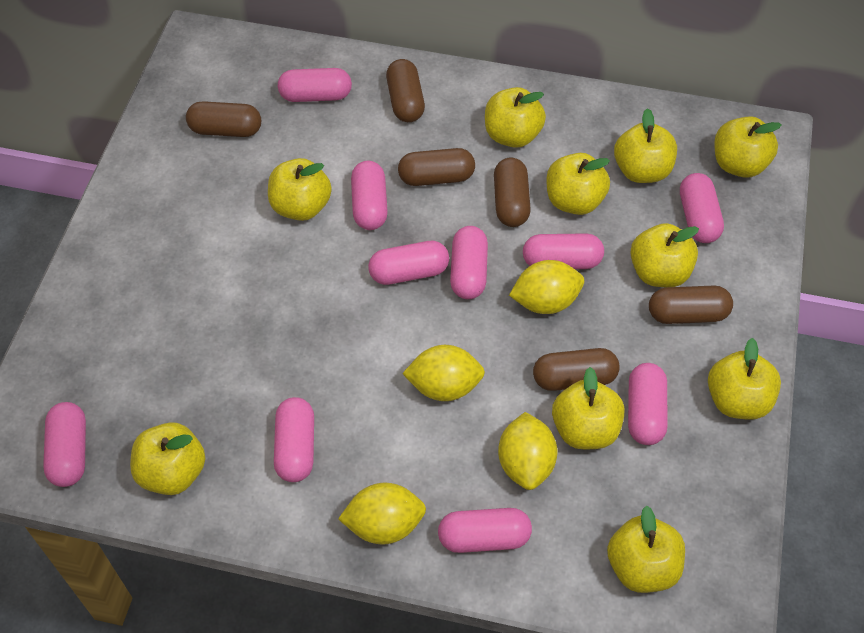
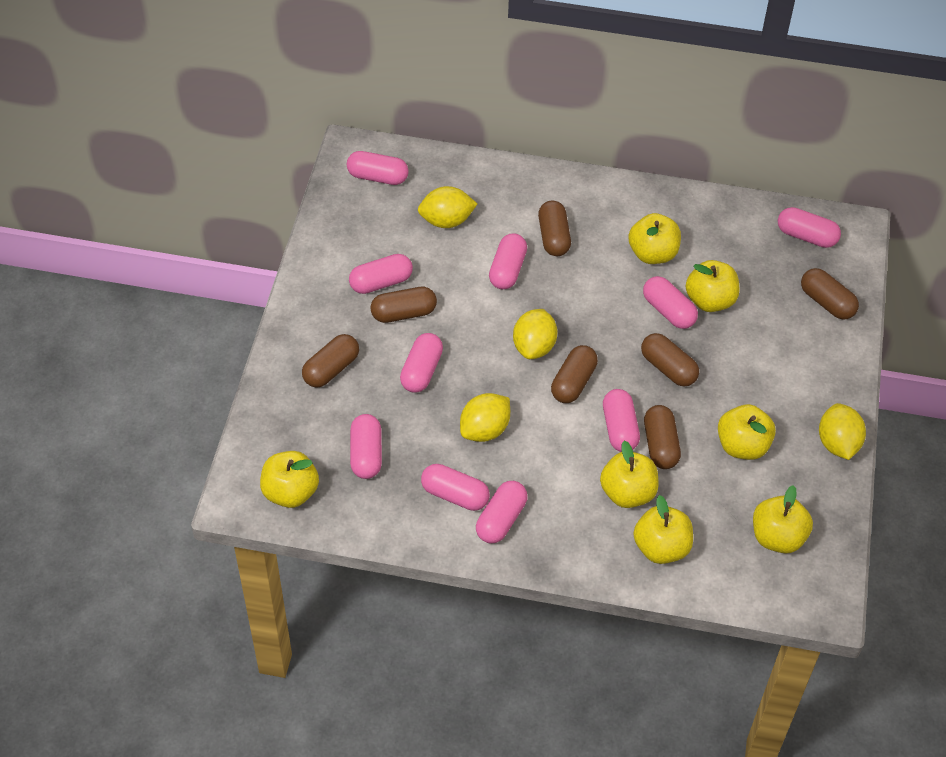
brown capsule: [186,101,261,137] [386,59,425,122] [398,148,475,186] [494,157,531,227] [533,348,620,391] [649,285,733,324] = 6 -> [302,334,359,387] [370,287,437,323] [538,200,571,256] [551,345,598,403] [641,333,699,386] [644,405,681,469] [801,268,859,320] = 7
yellow apple: [130,422,206,495] [268,158,332,221] [485,87,546,148] [546,153,610,215] [552,367,625,449] [607,506,685,593] [614,108,677,183] [630,223,699,287] [708,338,781,420] [714,116,781,177] = 10 -> [260,451,319,508] [600,441,659,508] [628,213,681,264] [633,495,693,564] [686,260,739,312] [718,404,776,460] [753,485,813,554] = 7

